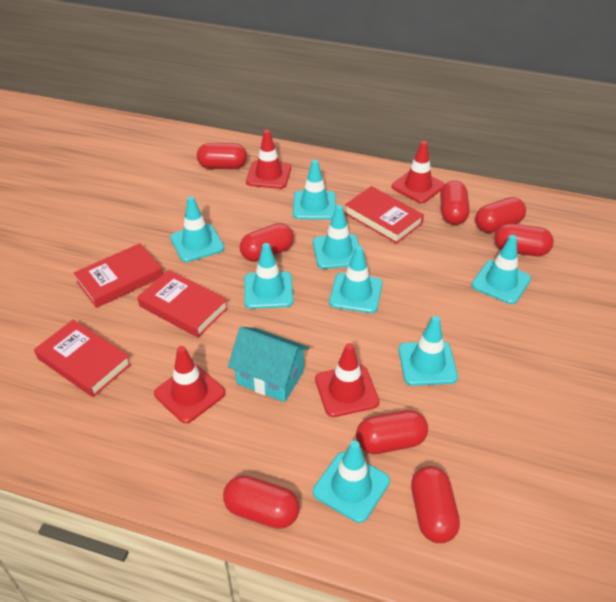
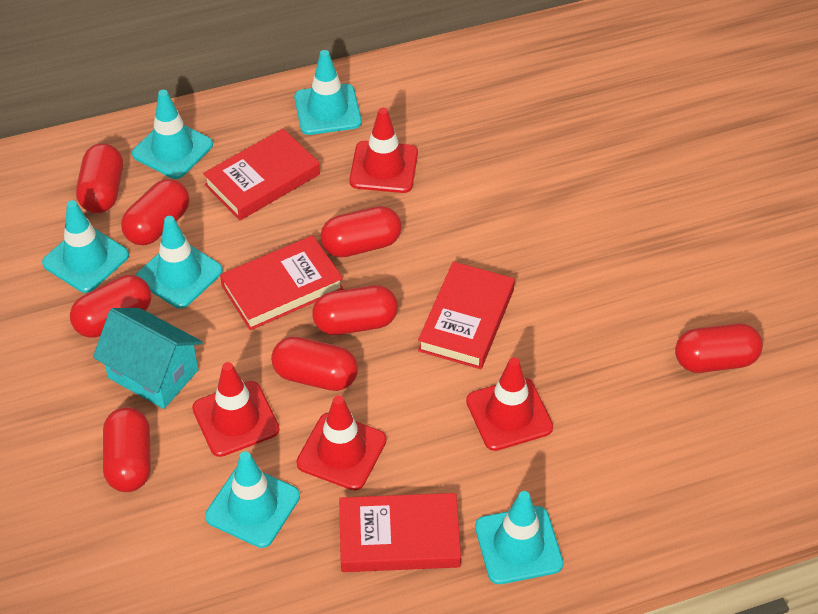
turquoise traffic cone: [170,196,224,262] [244,243,293,309] [293,159,336,220] [313,205,359,269] [313,441,390,523] [329,246,382,313] [399,316,458,386] [472,235,531,304] = 8 -> [42,200,129,293] [132,90,213,179] [136,216,223,309] [205,451,300,548] [294,50,362,135] [475,491,563,584] = 6

